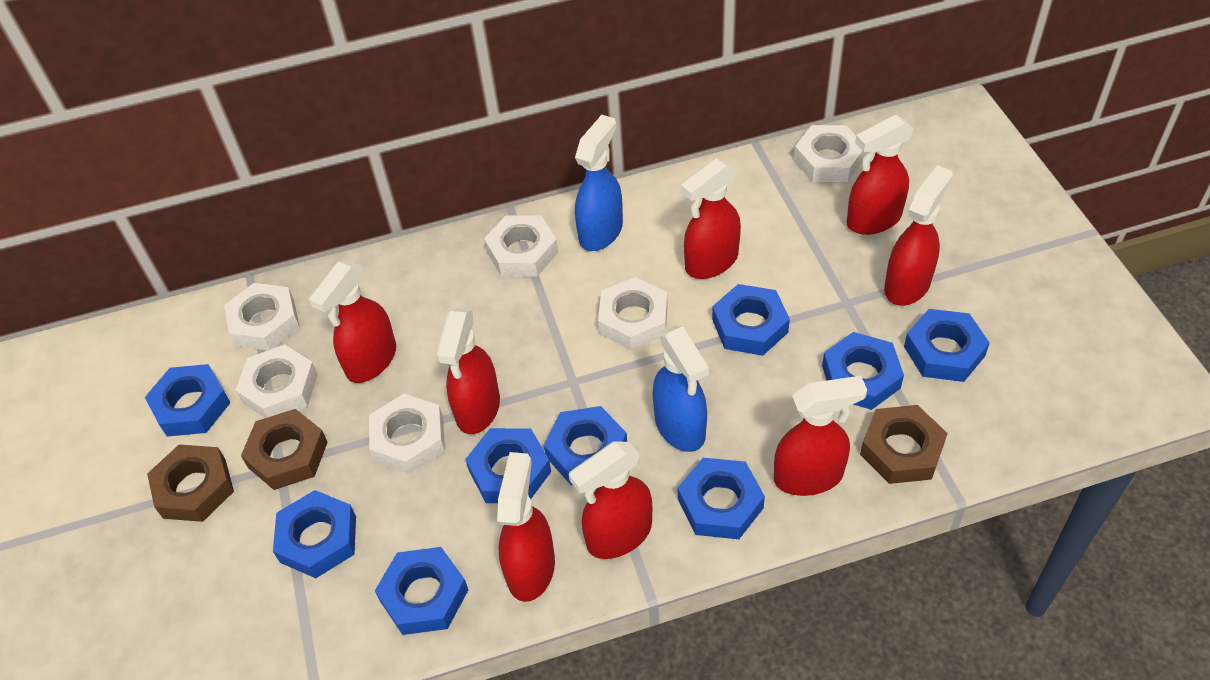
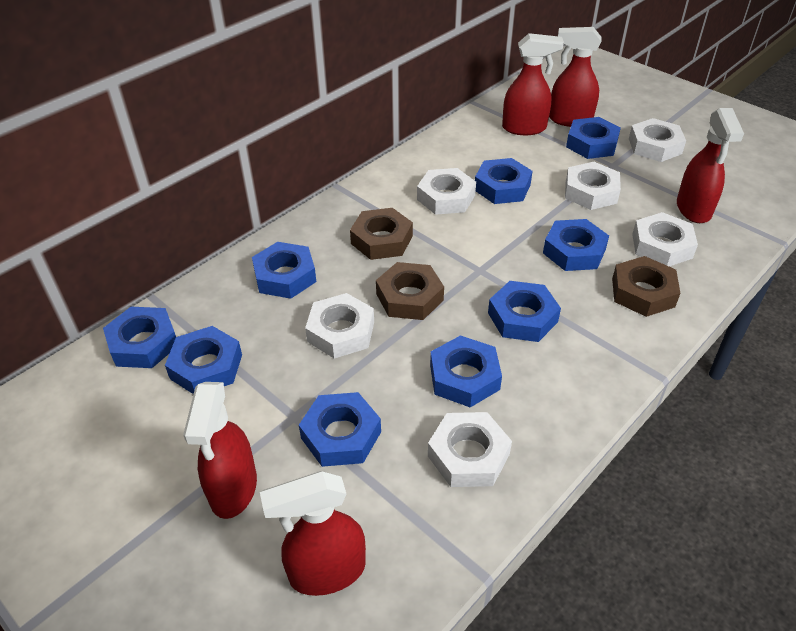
blue spray bottle: [575,115,623,251] [653,325,709,452] = 2 -> none = 0
red spray bottle: [309,261,396,383] [436,309,500,434] [497,452,555,602] [569,441,652,559] [681,158,741,279] [774,376,867,496] [847,115,914,235] [884,165,953,306] = 8 -> [183,382,257,519] [260,471,366,596] [502,33,564,135] [549,27,602,127] [677,108,744,223] = 5

